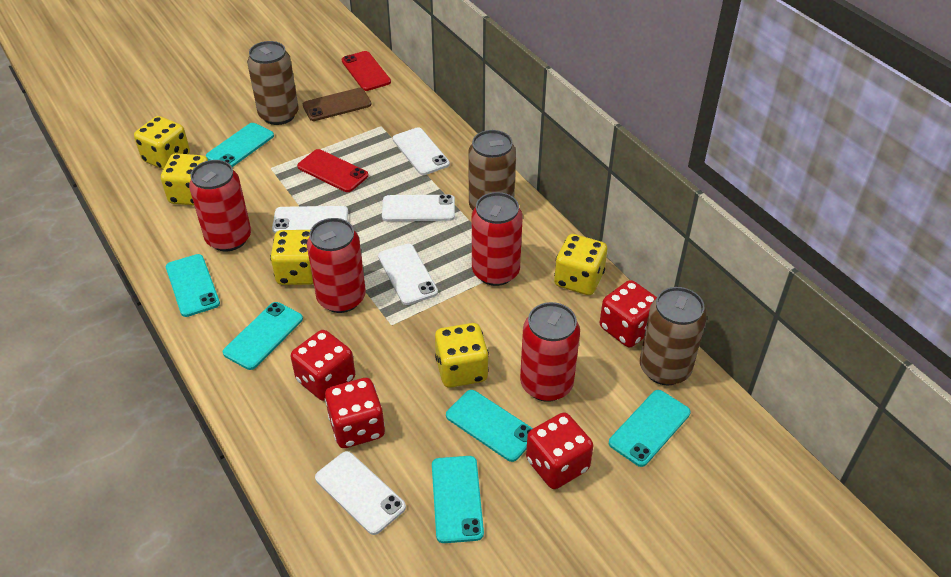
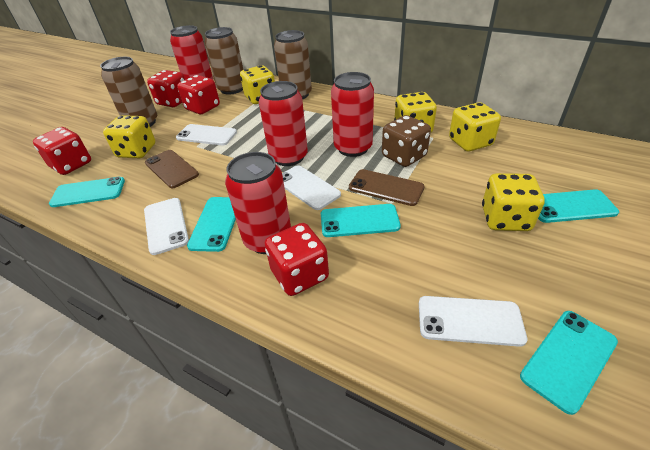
brown dice: none = 0 -> [382,115,431,167] = 1
brown phone: [303,88,372,121] = 1 -> [145,150,199,188] [349,169,425,206] = 2
red phone: [297,149,369,192] [342,51,391,91] = 2 -> none = 0
turquoise phone: [166,254,220,317] [206,123,274,167] [223,302,303,370] [432,456,484,543] [446,390,533,462] [609,390,691,467] = 6 -> [49,177,125,207] [187,197,236,252] [321,204,401,237] [520,311,618,415] [538,189,619,223] = 5
white phone: [272,206,348,233] [315,451,406,535] [378,244,438,305] [382,194,455,221] [393,127,450,175] = 5 -> [144,198,189,255] [176,124,237,145] [282,165,341,210] [419,296,527,347] = 4

